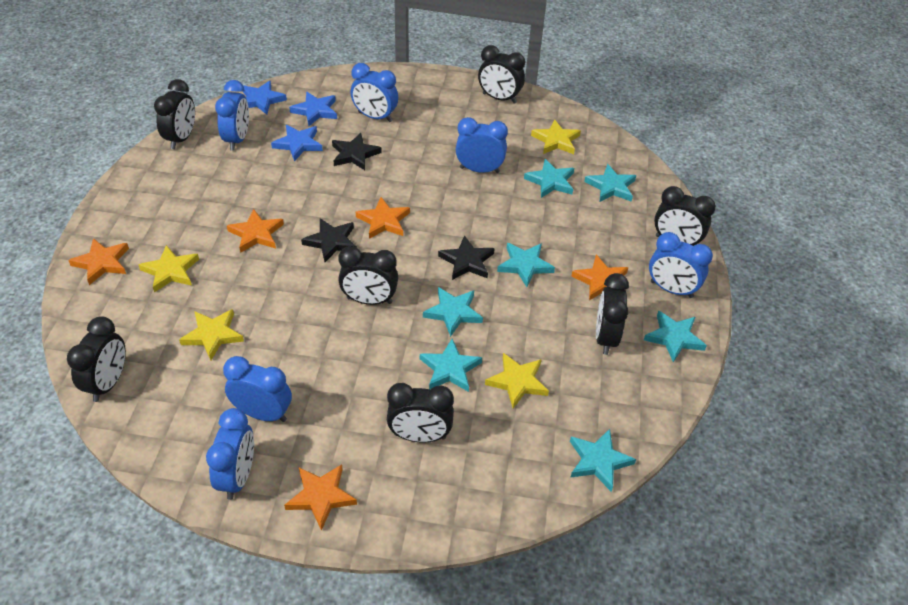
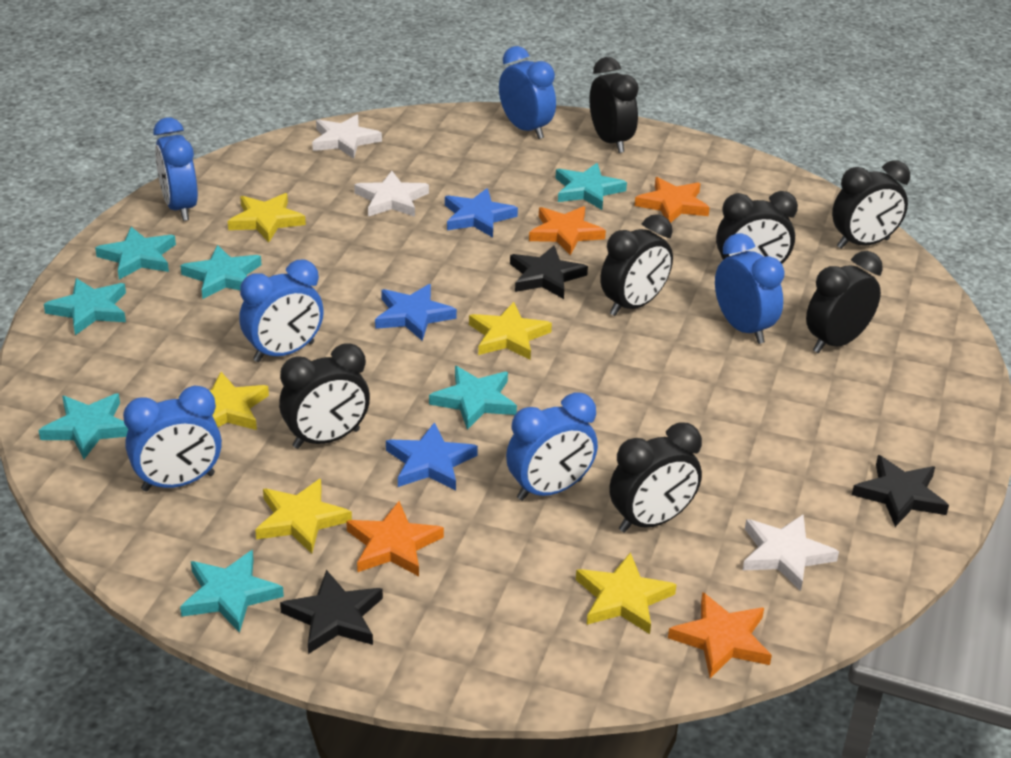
orange star: [68,238,129,285] [227,209,284,253] [284,465,357,531] [356,197,410,239] [572,255,629,301] = 5 -> [346,501,444,576] [529,206,606,256] [635,177,710,223] [668,592,772,678] = 4
white star: none = 0 -> [312,115,382,159] [354,171,429,217] [743,514,839,591] = 3
yellow star: [139,245,199,293] [179,309,244,360] [485,353,549,408] [531,119,581,154] = 4 -> [178,372,269,430] [228,193,306,242] [255,479,352,554] [469,302,552,360] [576,552,677,634] = 5

